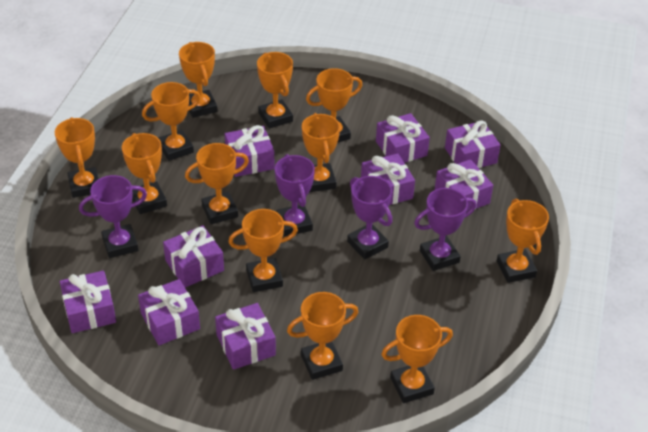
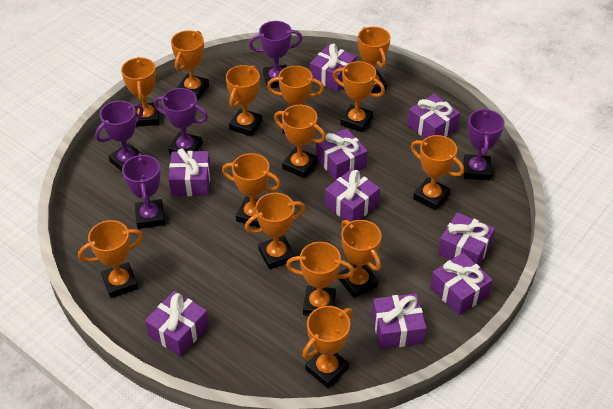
orange trophy: [55,117,99,198] [122,133,167,214] [142,82,200,161] [179,42,217,118] [185,143,249,224] [228,209,298,292] [257,52,293,129] [287,292,358,380] [302,113,340,192] [306,68,362,143] [381,315,453,403] [497,199,549,283] = 12 -> [78,220,143,298] [121,57,160,127] [171,30,209,100] [222,153,281,228] [226,65,262,136] [245,193,305,270] [267,66,324,134] [274,105,326,178] [286,242,354,316] [302,306,353,388] [333,61,385,133] [339,220,382,298] [358,27,391,93] [411,135,464,210] = 14
purple trophy: [79,175,147,258] [275,154,315,236] [347,176,392,259] [414,188,476,271] = 4 -> [95,101,144,171] [122,153,165,229] [154,88,208,155] [249,21,302,89] [463,108,505,181] = 5

